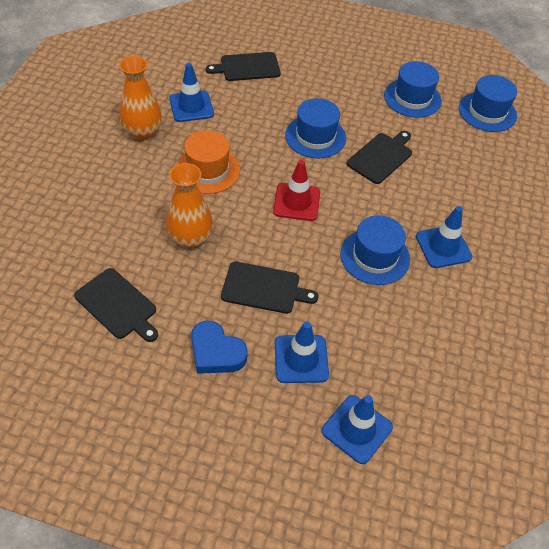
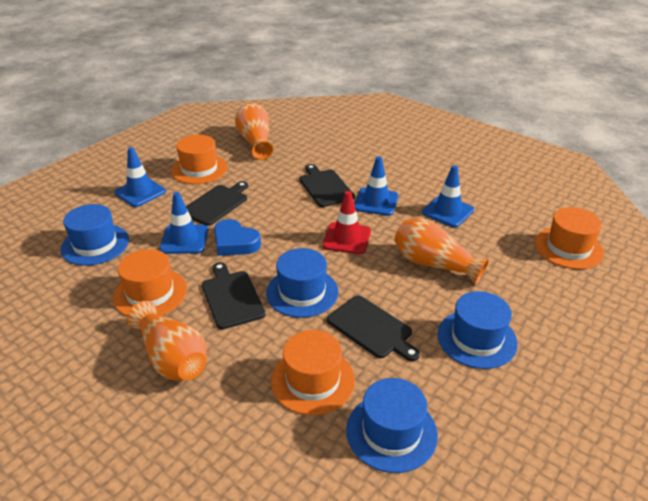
orange hat: [177,130,240,194] = 1 -> [113,249,187,316] [171,135,227,184] [271,330,355,415] [535,207,604,269] = 4
orange vase: [119,56,162,140] [166,163,213,248] = 2 -> [127,301,207,381] [235,103,273,160] [395,218,489,285] = 3

